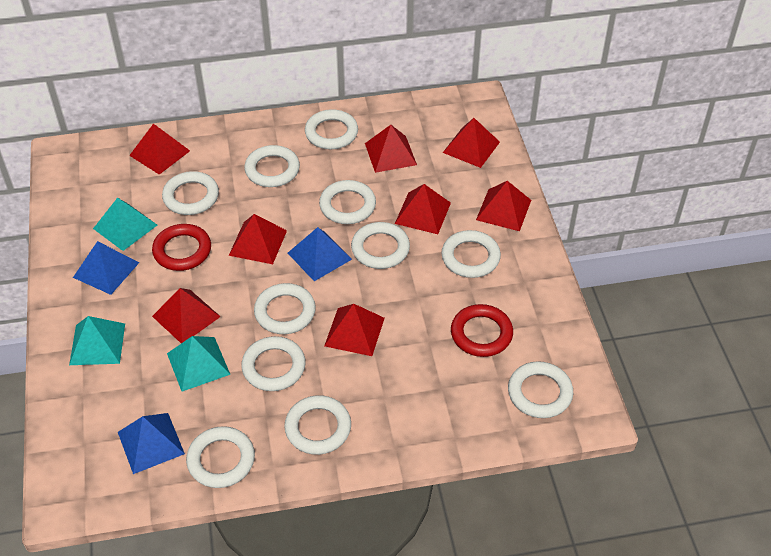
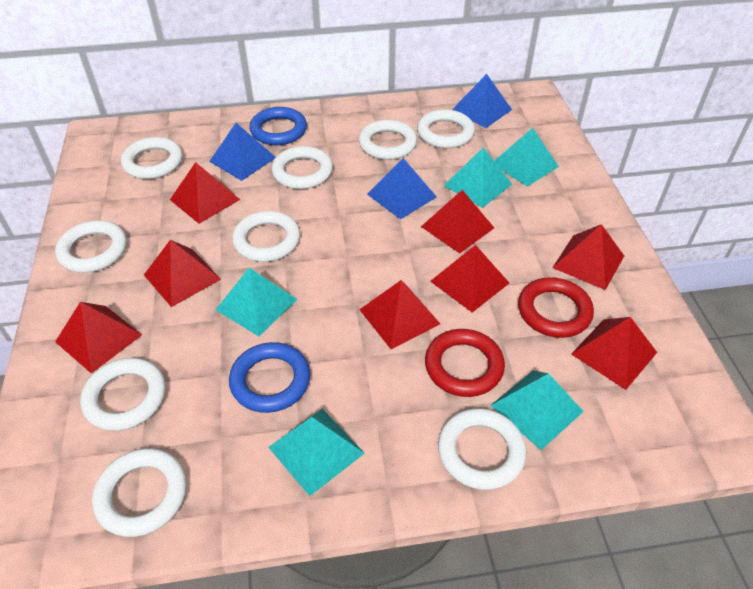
blue ring: none = 0 -> [229,342,310,413] [249,107,307,145] = 2
turquoise pyramid: [69,316,125,365] [93,198,157,251] [167,336,231,392] = 3 -> [216,268,298,336] [268,409,365,496] [443,148,512,208] [490,370,584,450] [495,128,559,187] = 5
white ring: [162,171,219,215] [186,426,255,488] [241,336,306,391] [244,145,300,187] [254,283,316,334] [284,395,351,455] [305,109,358,149] [319,180,376,224] [351,222,410,269] [441,230,501,278] [508,361,573,418] = 11 -> [55,220,127,273] [80,358,166,431] [92,448,187,537] [121,137,183,179] [232,211,300,262] [272,146,333,189] [359,120,417,160] [417,109,475,148] [438,408,526,490] = 9

